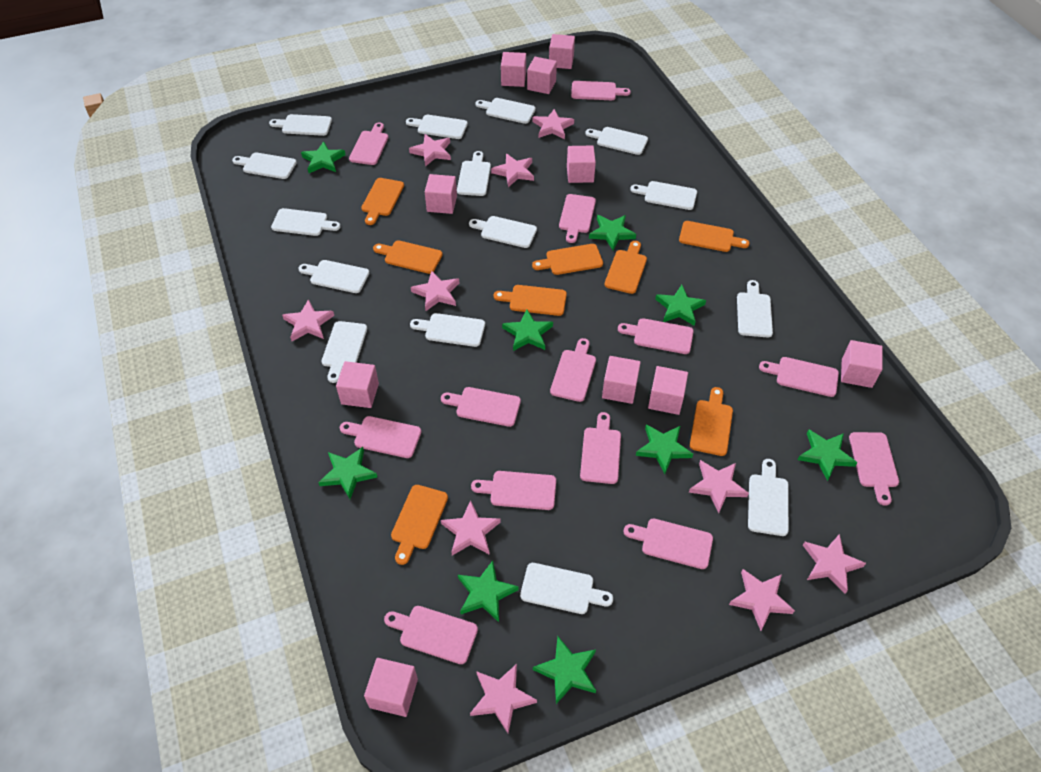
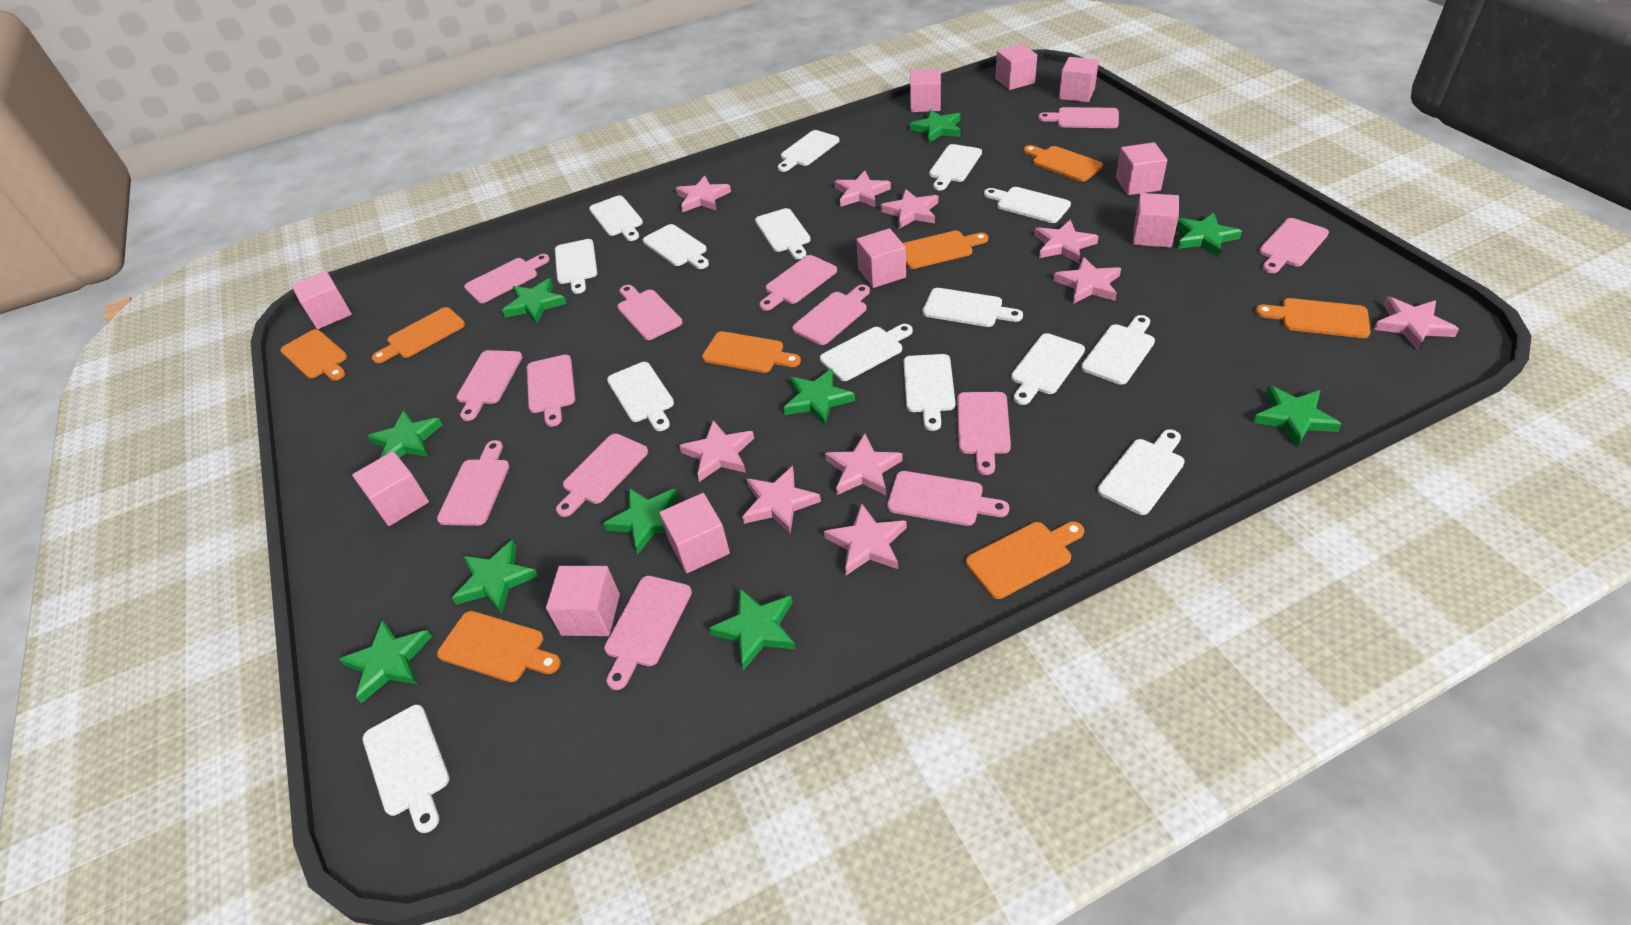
green star: [301,141,346,173] [318,447,377,499] [458,561,519,622] [502,309,553,351] [533,637,596,704] [589,215,636,250] [636,424,693,474] [655,285,706,326] [798,430,858,481] = 9 -> [339,620,432,703] [368,410,442,458] [452,540,538,614] [502,278,567,324] [603,488,678,554] [708,588,796,671] [783,369,855,425] [910,109,961,143] [1176,213,1242,257] [1253,385,1342,448] = 10

